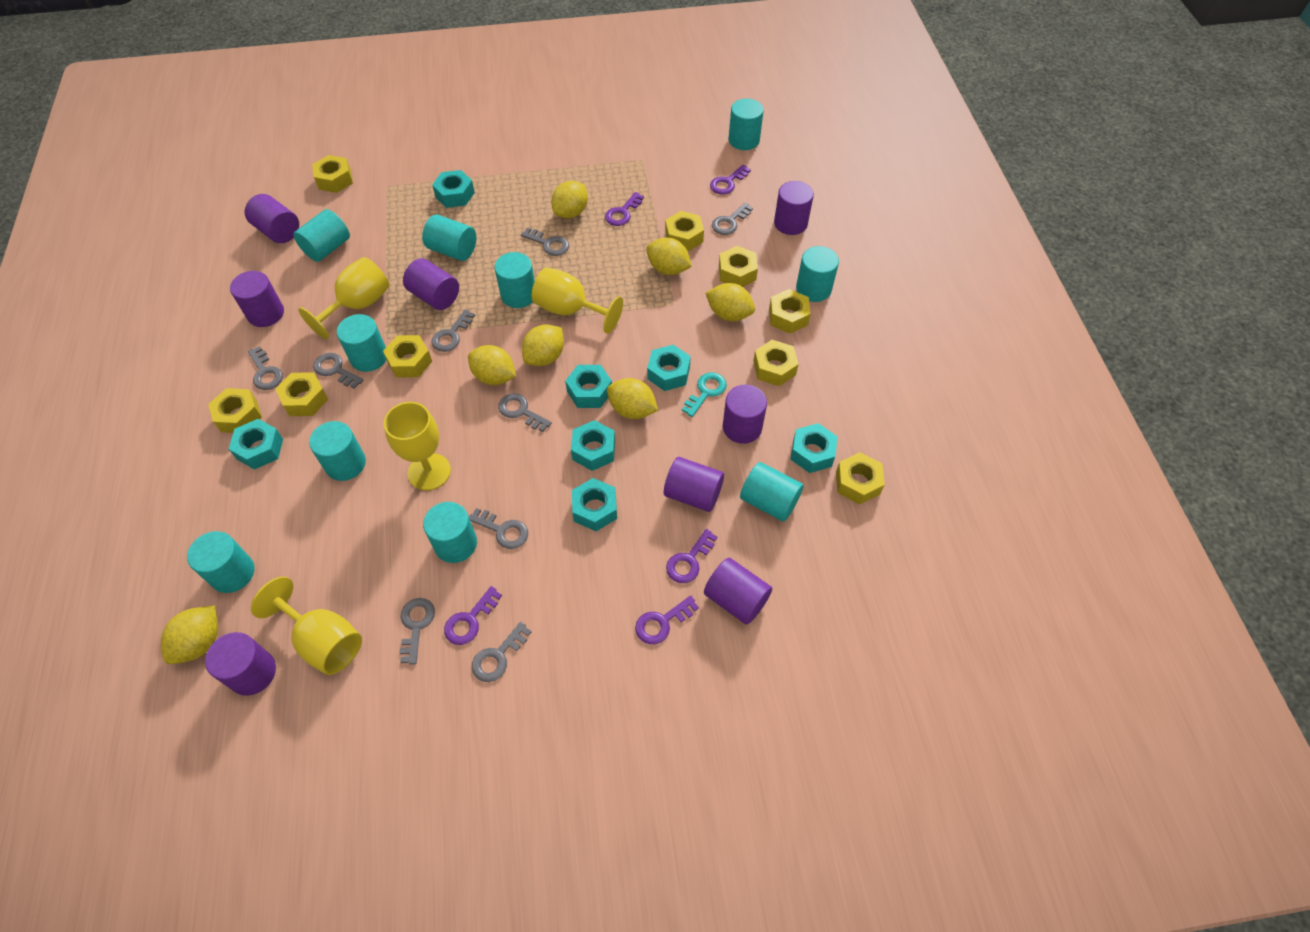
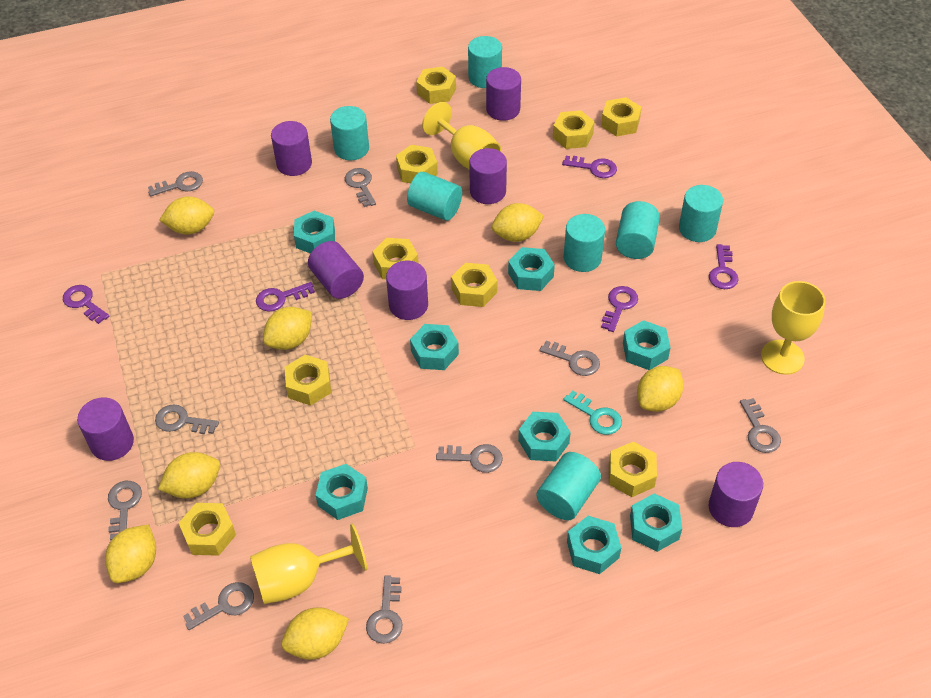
purple cylinder: [205,632,276,696] [230,271,284,327] [245,194,299,243] [403,258,459,310] [664,457,724,512] [704,558,772,625] [723,385,767,444] [774,181,814,235] = 8 -> [77,397,134,461] [271,121,312,176] [308,241,364,299] [386,261,428,320] [469,148,507,204] [486,67,521,121] [709,462,763,527] = 7
turquoise cylinder: [187,531,254,593] [293,209,350,262] [309,421,366,481] [337,314,386,372] [422,215,477,261] [423,502,477,563] [495,252,535,308] [728,98,764,150] [740,462,804,522] [796,246,839,302] = 10 -> [330,106,369,160] [407,172,462,221] [468,36,502,88] [536,452,601,520] [563,214,605,272] [616,201,660,259] [679,185,723,242] = 7
turquoise nut: [229,419,283,470] [432,170,475,208] [565,365,612,408] [571,420,615,471] [572,478,617,531] [647,345,691,391] [790,423,838,473] = 7 -> [294,211,335,254] [316,464,368,520] [410,324,459,370] [508,247,555,291] [518,412,571,461] [567,516,621,574] [623,320,671,370] [630,493,682,552] = 8
yellow goblet: [251,577,362,675] [298,257,390,339] [384,402,451,491] [532,267,623,334] = 4 -> [250,523,367,604] [422,102,501,170] [761,281,825,375] = 3

